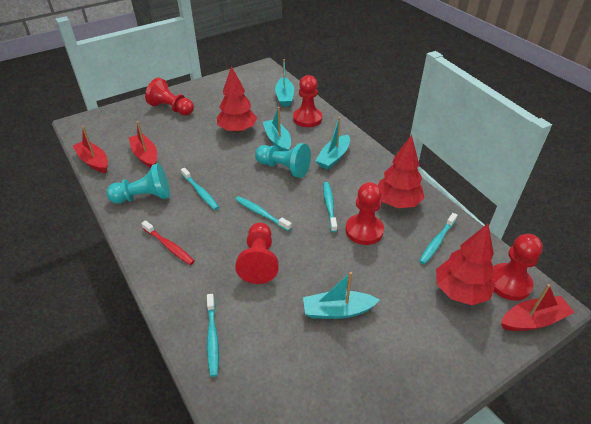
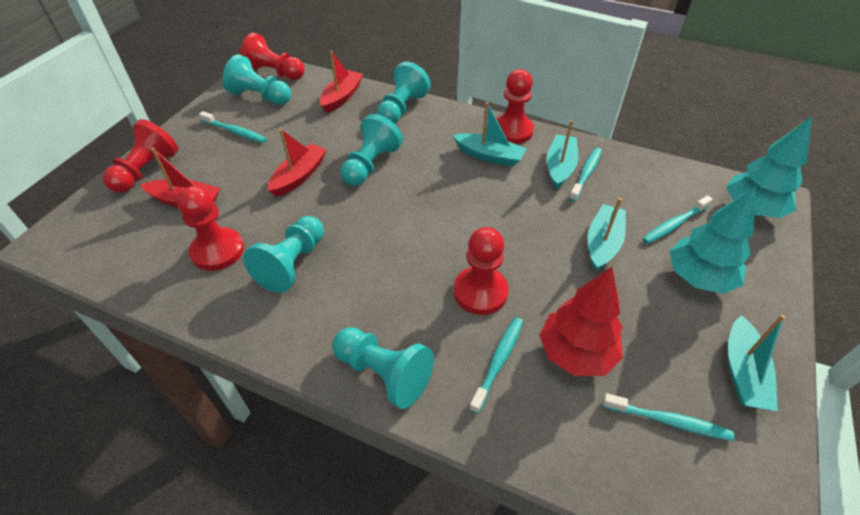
red toothbrush: [141,220,195,265] = 1 -> none = 0
red tree: [217,66,257,133] [378,135,424,208] [436,224,495,305] = 3 -> [539,267,623,376] = 1
turquoise pawn: [106,163,170,204] [255,143,311,178] = 2 -> [222,54,291,105] [243,216,324,293] [332,327,434,409] [340,114,403,186] [377,62,431,124] = 5
turquoise tree: none = 0 -> [669,186,757,294] [726,116,813,218] = 2

